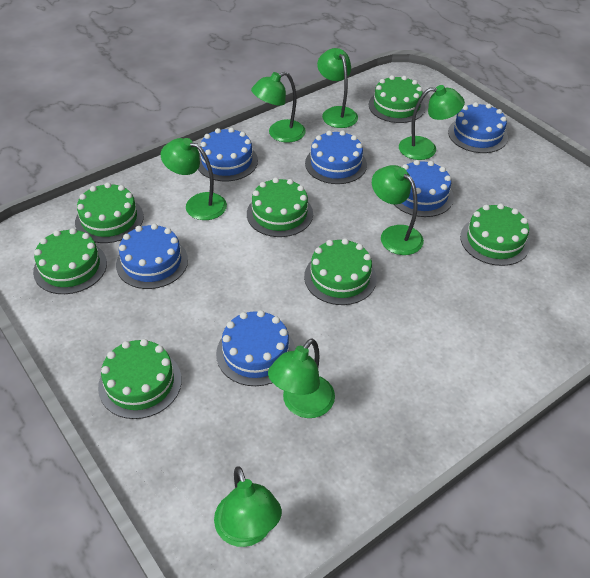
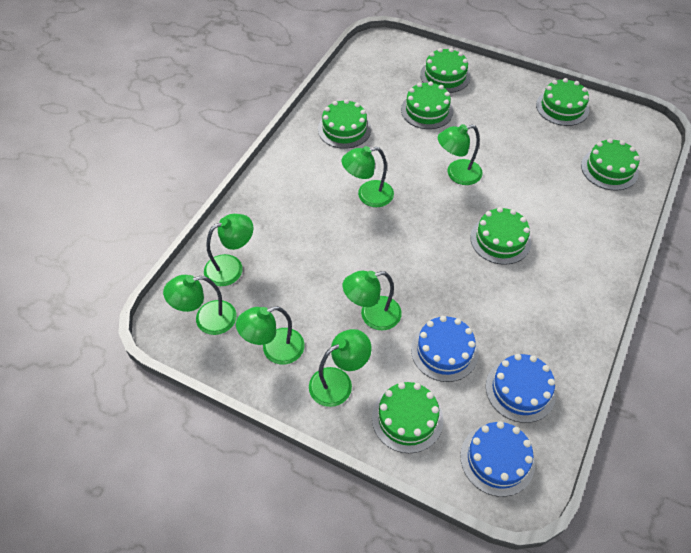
blue cake: [116,224,188,289] [198,128,258,181] [216,310,295,386] [305,130,367,184] [394,160,454,217] [448,102,508,153] = 6 -> [411,316,478,382] [460,421,535,497] [486,354,556,423] = 3

